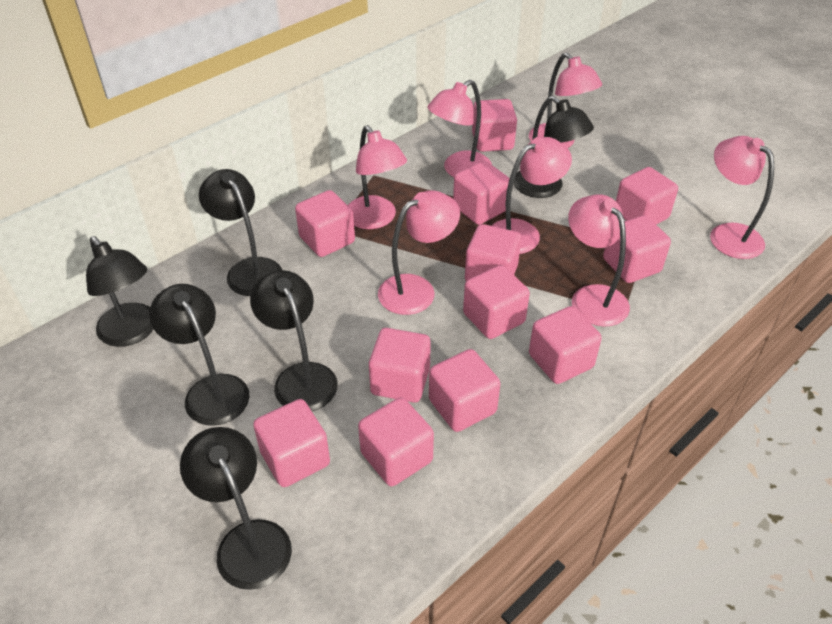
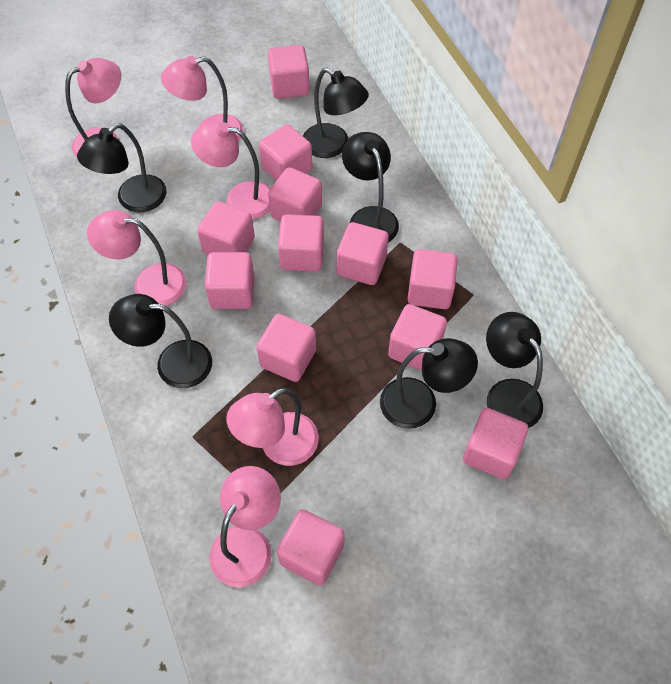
pink lamp: [348,125,407,229] [378,190,460,315] [428,80,492,177] [491,137,572,254] [529,53,602,148] [568,194,630,327] [710,136,774,259] = 7 -> [65,58,121,157] [87,210,187,306] [161,56,244,141] [191,121,271,219] [209,466,281,587] [226,388,319,466] = 6

